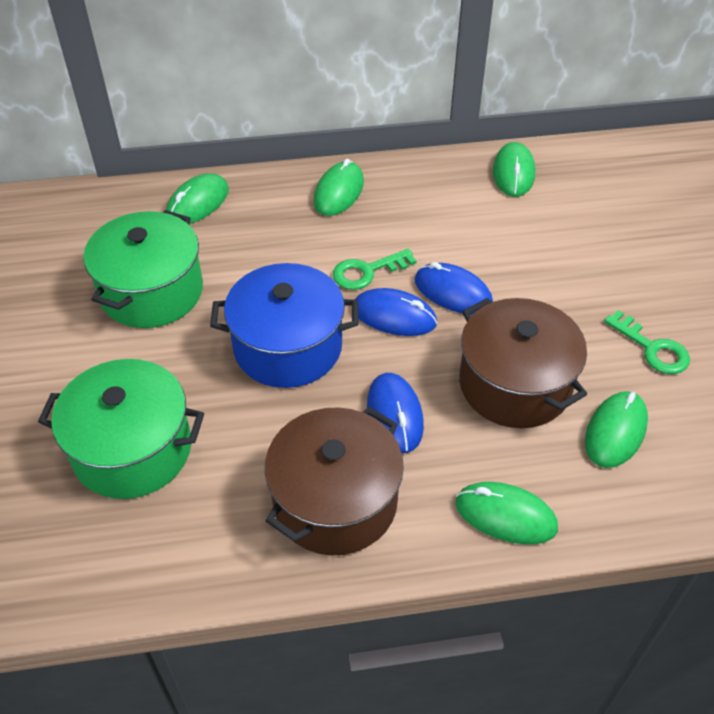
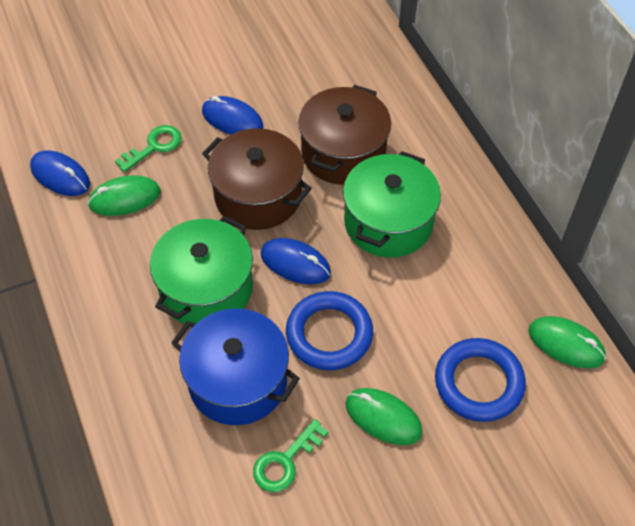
blue ring: none = 0 -> [286,291,373,370] [435,338,526,422] = 2
green mouse: [166,174,229,224] [314,159,364,216] [455,482,558,544] [493,142,535,197] [585,391,648,468] = 5 -> [87,176,161,216] [345,388,423,445] [528,316,606,368] = 3

